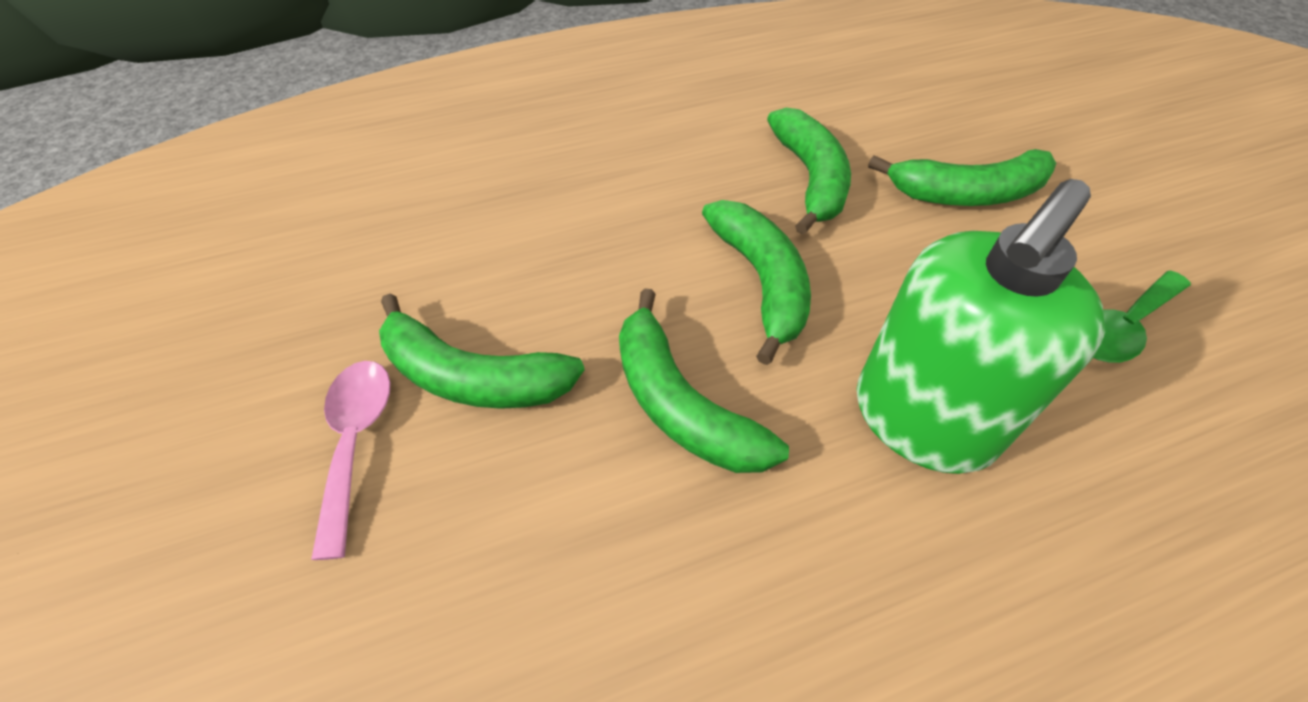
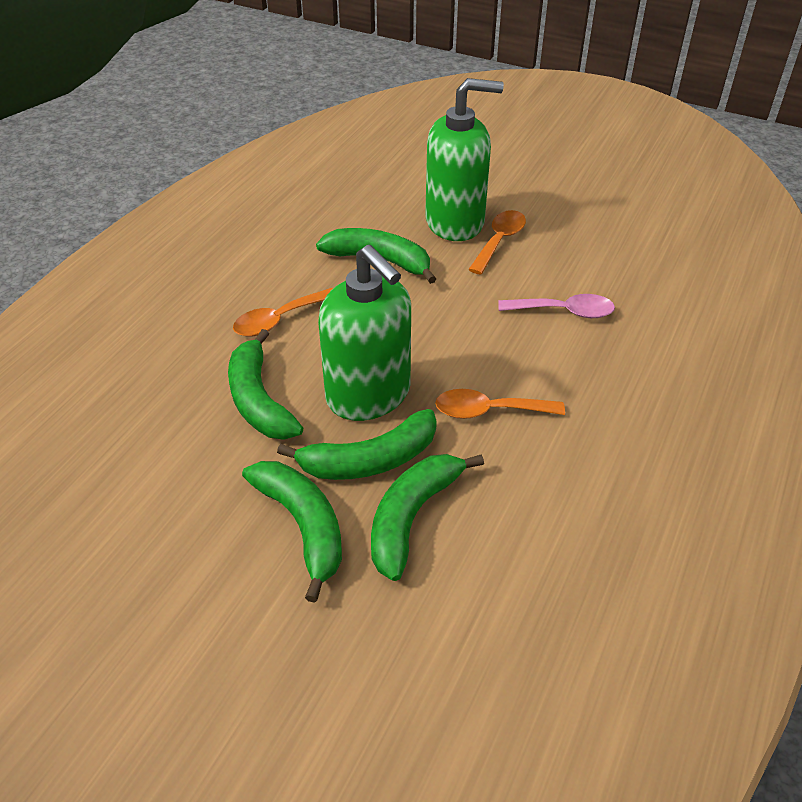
green soap dispenser: [857,179,1105,474] = 1 -> [318,245,411,421] [425,78,504,241] = 2
green spoon: [1094,271,1191,363] = 1 -> none = 0
orange spoon: none = 0 -> [233,288,333,337] [435,389,565,419] [468,210,526,275] = 3

